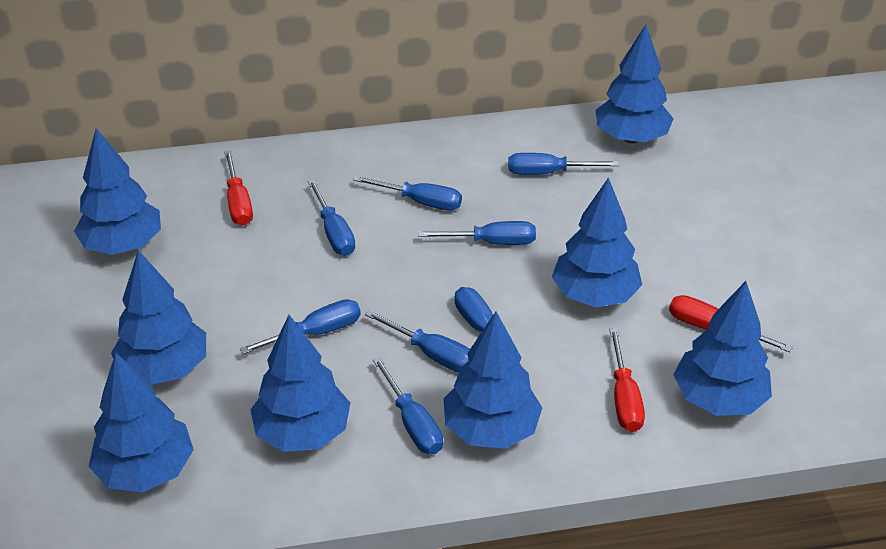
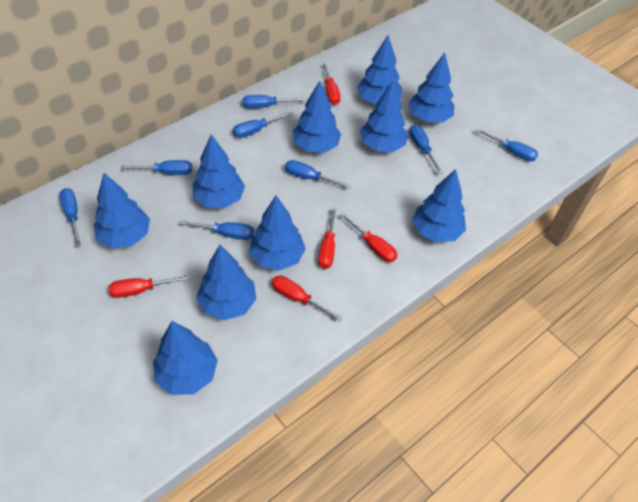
blue tree: [74,129,161,255] [89,352,194,492] [111,250,206,385] [250,315,350,452] [443,312,543,449] [552,177,642,307] [595,25,674,143] [673,281,772,416] = 8 -> [93,173,150,248] [153,321,218,395] [193,134,245,208] [196,245,256,320] [249,195,306,271] [293,80,341,153] [357,35,402,104] [360,81,408,152] [408,53,454,123] [412,169,466,242] = 10
red screwdriver: [224,150,253,226] [609,328,645,432] [669,295,793,352] = 3 -> [108,275,191,298] [272,276,342,321] [318,207,337,269] [322,62,341,105] [340,213,397,262] = 5

